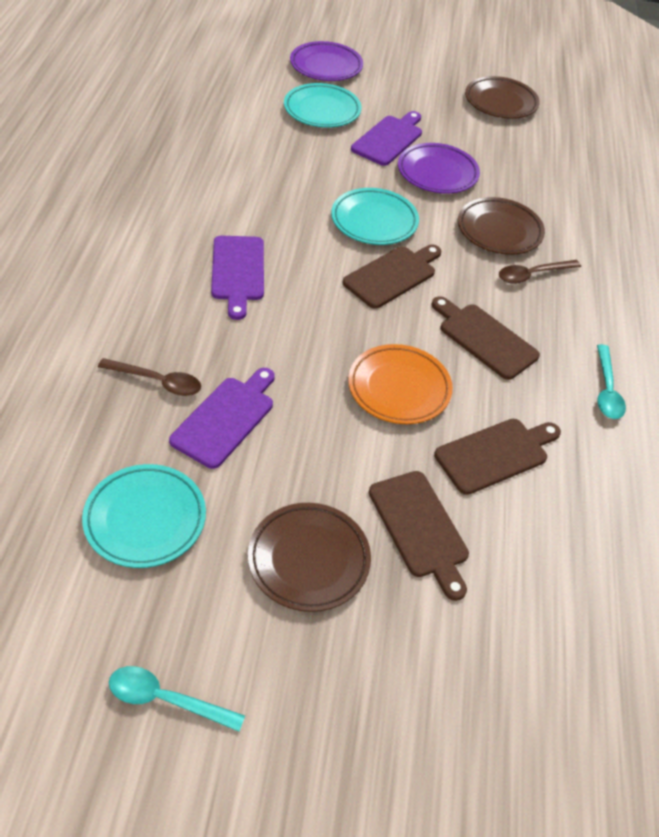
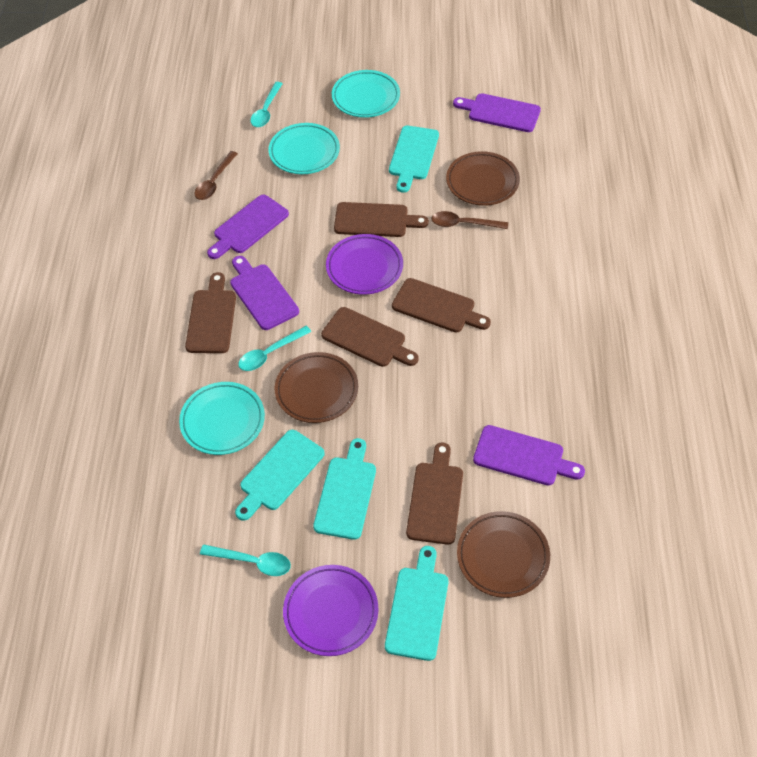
brown cutting board: [342,245,441,309] [369,471,469,601] [431,296,540,380] [434,419,561,495] = 4 -> [185,272,236,353] [321,307,419,367] [334,202,429,237] [392,278,491,332] [406,443,463,545] = 5
orange plate: [348,344,453,424] = 1 -> none = 0
purple cutting board: [169,368,275,469] [211,236,264,320] [351,111,422,166] = 3 -> [207,195,289,259] [230,256,299,330] [453,93,541,132] [473,425,585,486] = 4
turquoise cutting board: none = 0 -> [235,430,325,521] [313,438,376,540] [385,546,448,661] [389,126,439,193] = 4
turquoise spoon: [109,666,245,732] [597,344,626,419] = 2 -> [200,544,291,576] [238,326,311,371] [251,82,283,127] = 3

